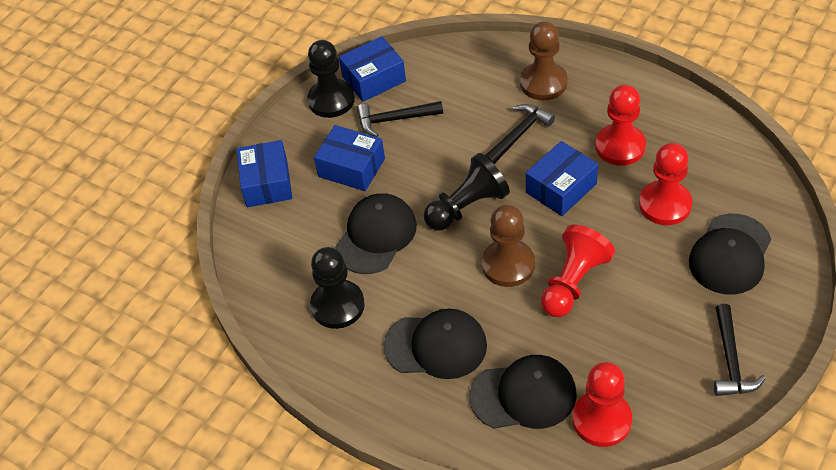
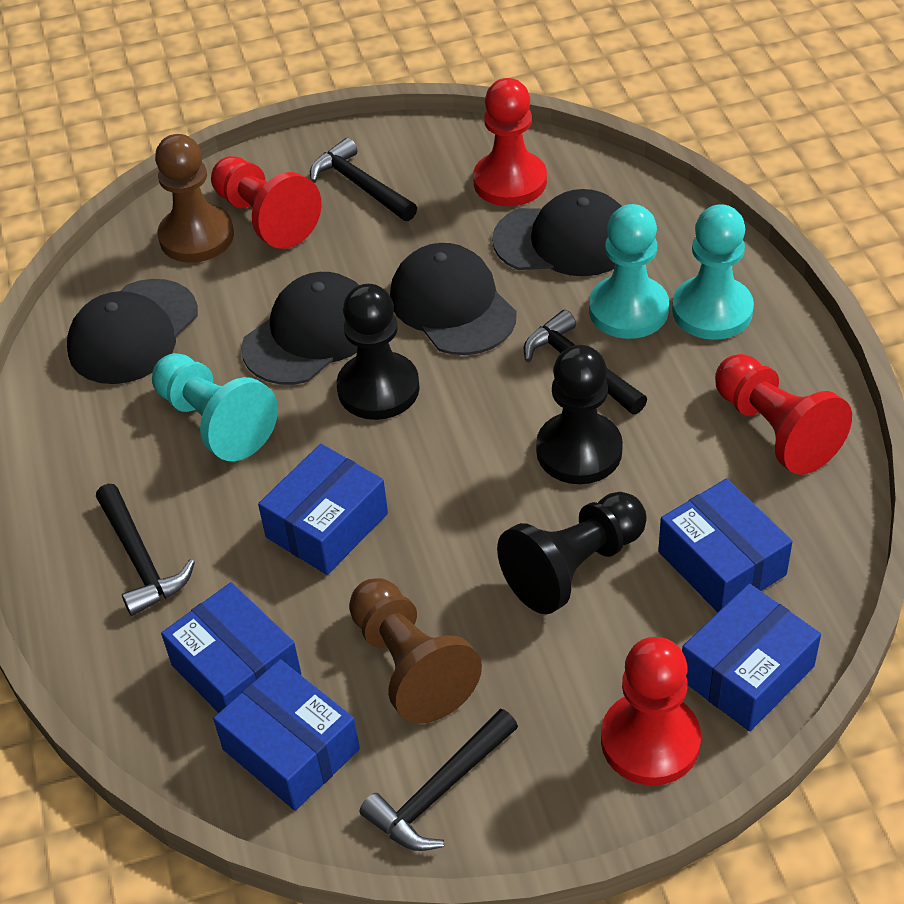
black hammer: [357,101,443,137] [485,104,555,164] [714,304,766,396] = 3 -> [96,484,195,616] [310,138,417,221] [360,709,518,851] [524,310,647,414] = 4
blue box: [236,140,292,207] [314,125,385,191] [339,36,406,102] [526,141,598,216] = 4 -> [161,582,301,713] [213,659,360,811] [258,444,388,575] [658,479,793,612] [682,583,821,731] = 5
turquoise pawn: none = 0 -> [152,353,278,461] [589,204,669,339] [672,204,754,340] = 3

